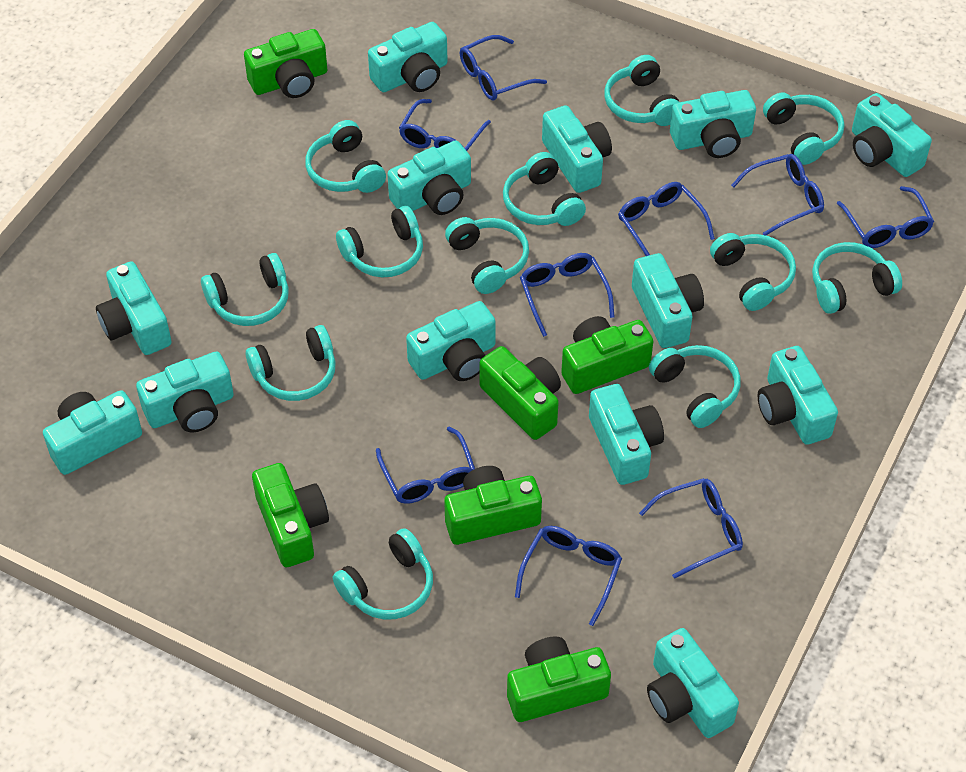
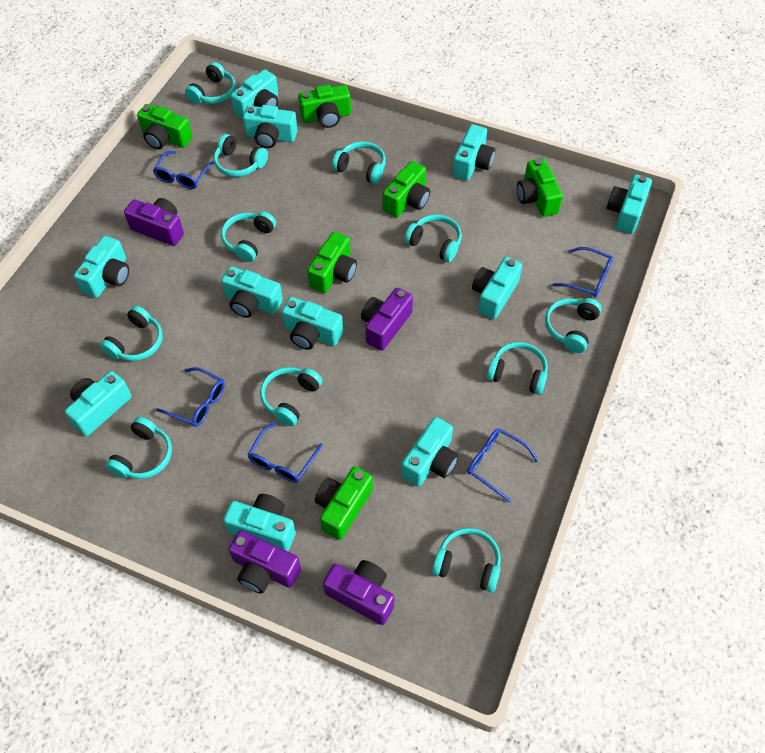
blue glasses: [376,427,475,504] [399,99,491,151] [460,35,547,100] [515,526,622,626] [520,253,615,337] [618,182,715,256] [639,478,743,579] [731,154,824,236] [837,186,934,248] = 9 -> [153,151,214,189] [156,367,225,427] [247,422,322,483] [467,428,539,503] [553,247,613,298] = 5
purple camera: none = 0 -> [124,198,184,246] [229,530,301,594] [323,560,395,625] [361,288,413,351] = 4
turquoise camera: [43,390,142,475] [96,261,172,355] [136,351,234,433] [368,22,448,92] [388,140,471,215] [406,301,496,381] [542,105,612,193] [589,384,664,485] [632,253,704,348] [647,628,739,738] [670,90,756,158] [758,346,838,445] [852,93,932,177] = 13 -> [65,371,132,436] [74,236,129,298] [221,266,283,318] [223,494,296,551] [231,69,278,119] [243,105,298,148] [282,297,343,350] [401,417,458,487] [452,124,495,181] [472,257,522,319] [607,175,652,233] = 11
turquoise headphones: [201,253,289,326] [246,325,336,401] [305,120,386,193] [333,528,433,619] [336,206,423,277] [445,217,529,294] [503,152,586,226] [604,55,679,126] [649,345,741,428] [710,233,796,311] [763,93,844,165] [812,242,902,314] = 12 -> [100,305,163,361] [105,417,172,479] [185,62,236,104] [214,134,268,177] [221,211,276,262] [260,367,323,426] [332,141,386,184] [404,214,462,262] [432,528,501,593] [487,342,548,395] [545,298,602,353] = 11

